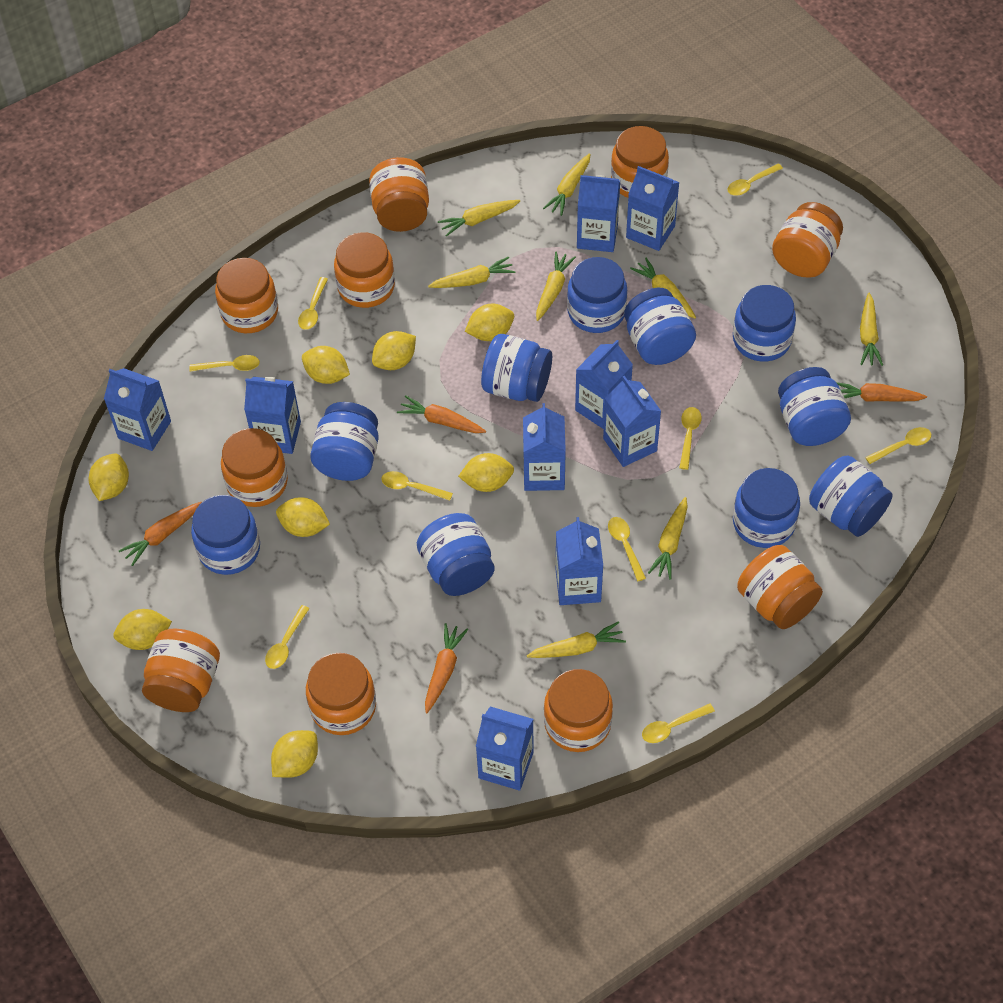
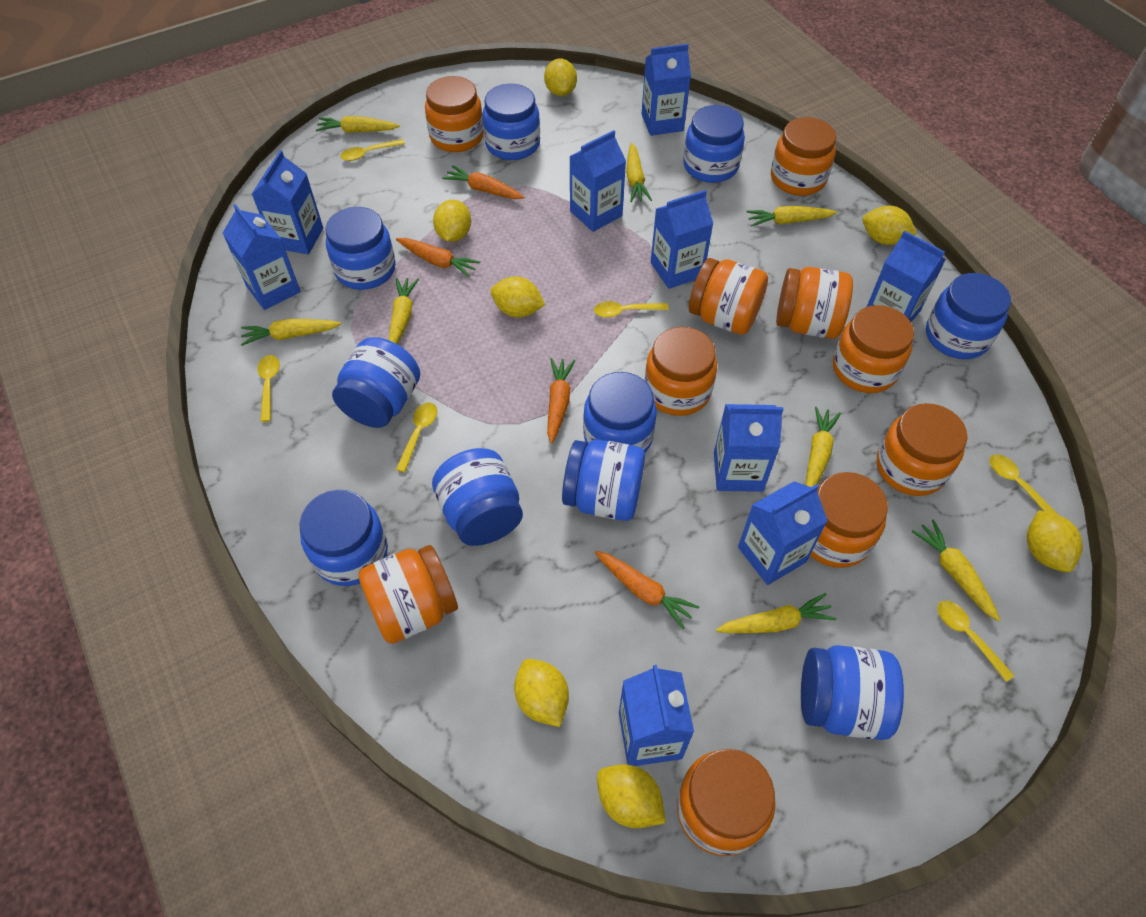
yellow lemon: [89,454,129,501] [113,609,172,650] [271,730,318,778] [276,497,330,537] [302,346,350,384] [372,331,416,370] [458,453,514,492] [465,304,514,341] = 8 -> [433,200,471,242] [491,277,545,318] [514,659,569,727] [544,59,577,96] [597,765,666,828] [863,206,917,245] [1027,510,1083,572] = 7
yellow spoon: [189,355,260,371] [265,605,310,669] [298,277,328,330] [381,471,453,501] [608,517,646,581] [642,703,715,743] [679,407,702,470] [728,163,783,196] [865,427,931,464] = 9 -> [258,355,280,422] [340,139,405,161] [396,402,437,472] [594,301,669,317] [937,600,1014,682] [989,454,1058,515] = 6

